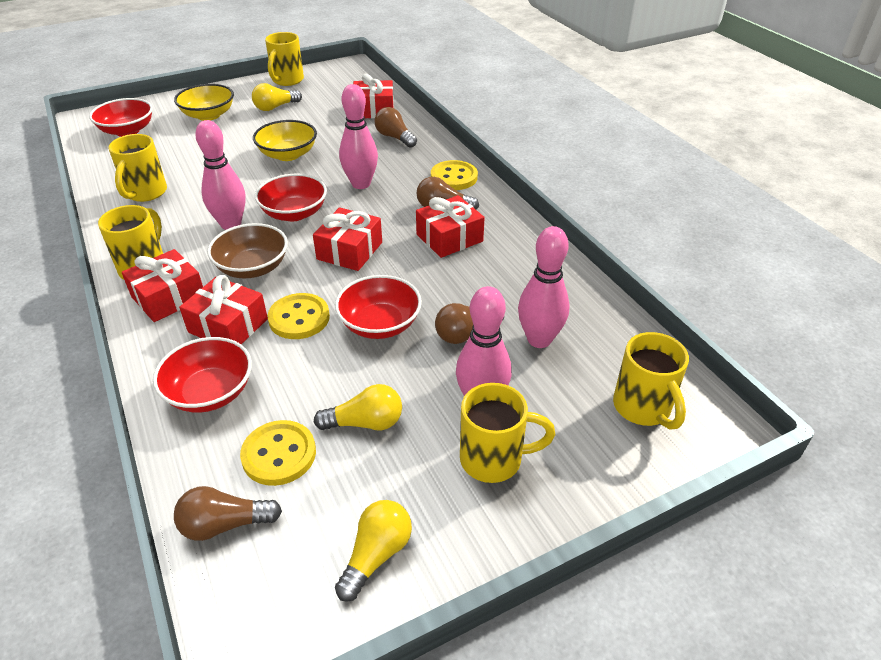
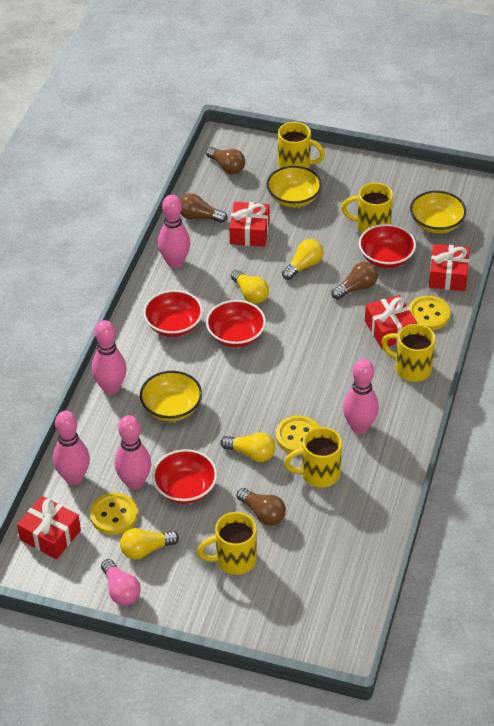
brown bowl: [207,223,288,278] = 1 -> none = 0
pink bowling pin: [195,120,246,230] [339,84,378,189] [456,286,512,396] [518,226,570,348] = 4 -> [53,411,90,485] [92,320,127,395] [114,415,151,490] [158,195,191,268] [343,359,379,434] = 5
pink light bulb: none = 0 -> [101,559,141,606] = 1
red gift: [122,249,203,322] [179,275,268,344] [313,207,382,271] [353,74,394,118] [416,195,485,258] = 5 -> [17,496,81,559] [229,202,269,247] [365,295,417,349] [429,244,470,291] = 4
yellow bowl: [174,84,234,121] [253,120,317,161] = 2 -> [140,371,202,421] [266,166,322,207] [410,191,466,233] = 3
yellow light bulb: [252,83,302,111] [314,384,402,430] [335,500,412,601] = 3 -> [120,528,179,560] [220,432,275,462] [231,270,269,304] [282,239,323,280] = 4

